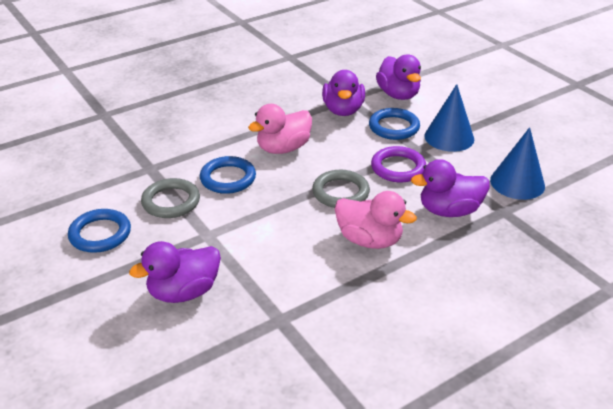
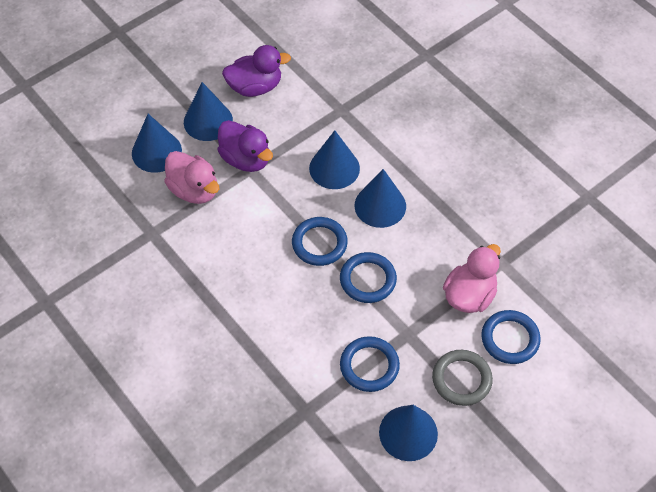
blue cone: [424,84,474,152] [490,127,545,200] = 2 -> [132,114,182,173] [184,82,233,141] [309,130,360,189] [355,169,406,228] [379,405,438,461] = 5
blue ring: [68,209,131,253] [200,156,256,194] [369,108,420,140] = 3 -> [292,217,348,266] [340,252,397,303] [340,336,400,392] [481,310,541,364] = 4
grey ring: [141,178,200,218] [312,170,370,208] = 2 -> [432,350,493,406] = 1
purple duck: [129,241,221,303] [322,70,365,116] [376,54,421,100] [411,159,490,217] = 4 -> [217,120,273,172] [222,45,291,97] = 2
purple ring: [371,146,426,182] = 1 -> none = 0

